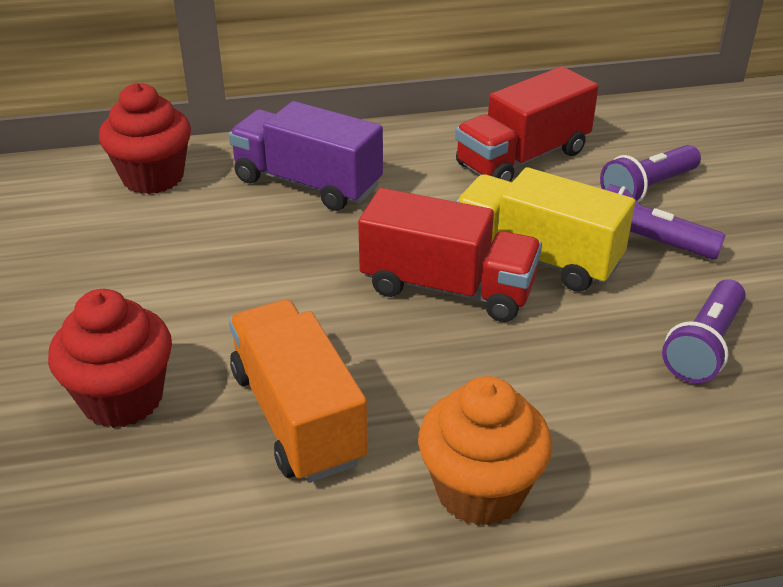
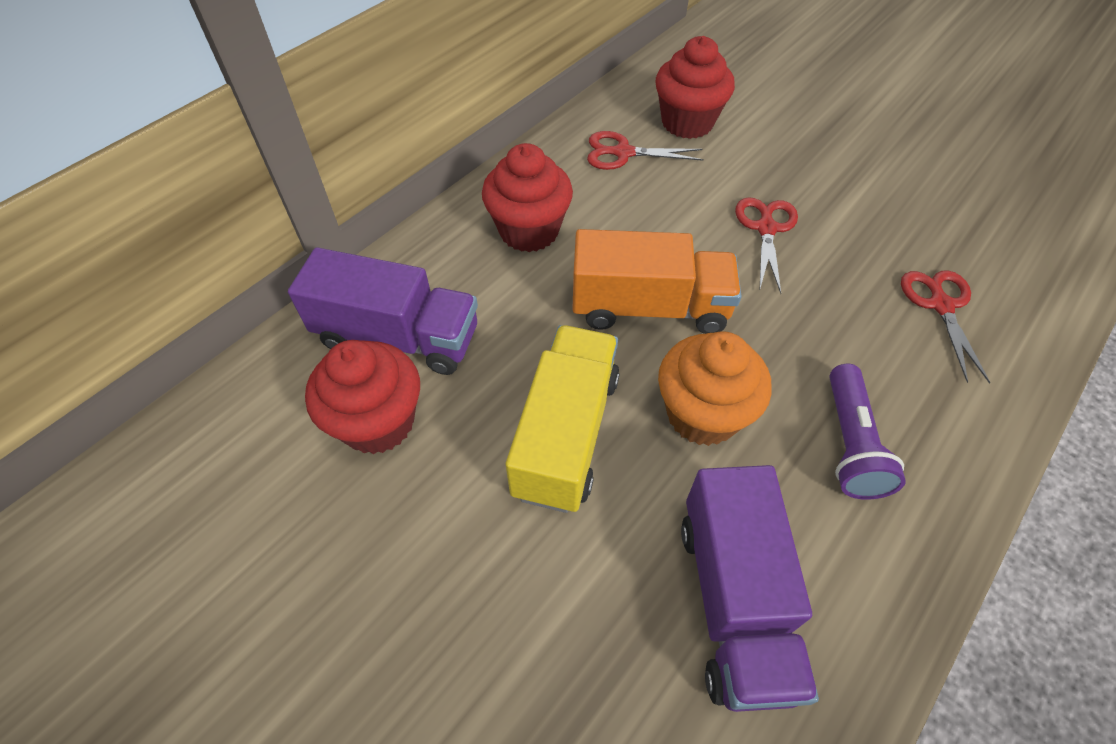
purple flashlight: [600,145,701,203] [607,184,726,259] [662,279,746,383] = 3 -> [829,364,906,500] = 1
purple truck: [228,101,383,211] = 1 -> [288,247,478,375] [681,465,819,712] = 2
red cupcake: [48,289,172,428] [99,83,191,194] = 2 -> [305,340,420,454] [482,143,573,252] [655,36,735,139] = 3
red scissors: none = 0 -> [587,131,704,170] [735,197,798,294] [901,270,990,384] = 3
red truck: [358,188,542,322] [455,66,598,182] = 2 -> none = 0

